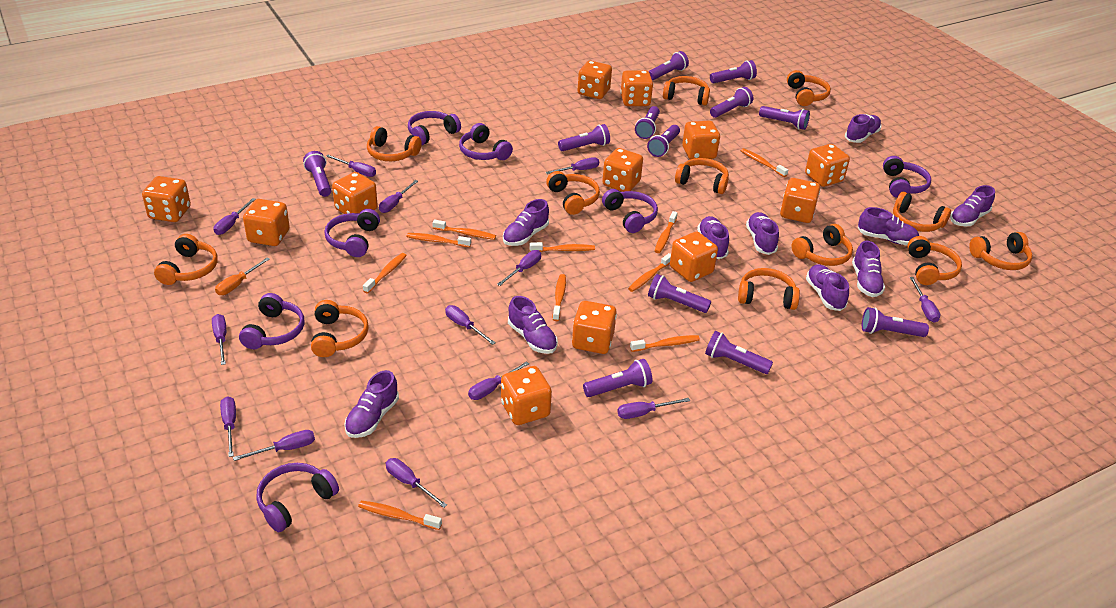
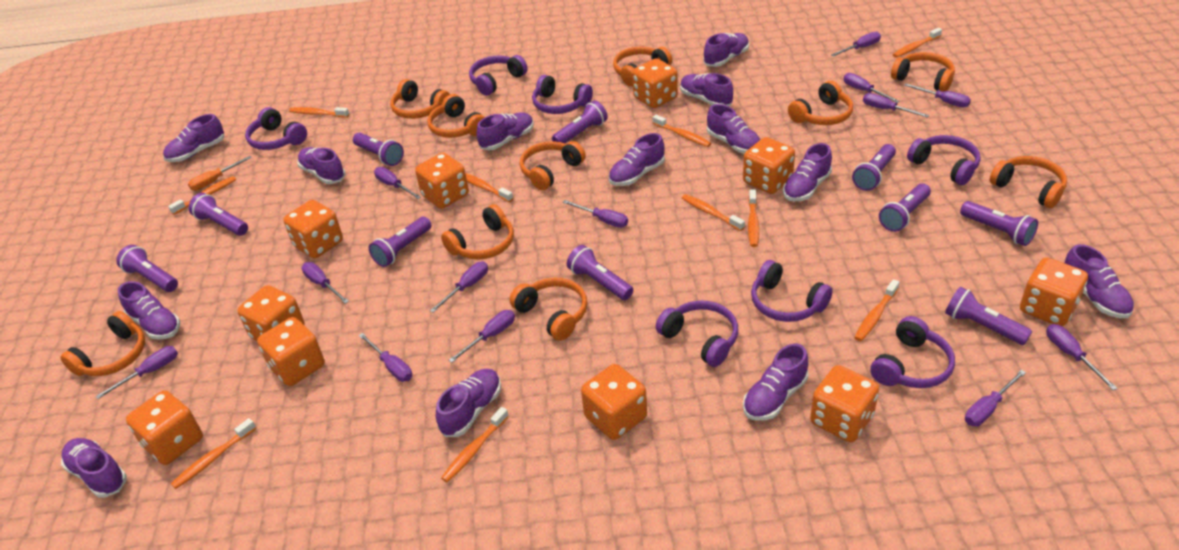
orange dice: [142,176,191,222] [243,199,290,246] [332,172,378,214] [501,366,552,425] [572,301,617,354] [577,61,612,99] [602,148,643,192] [620,70,653,106] [670,232,718,282] [682,121,720,160] [780,178,820,223] [805,144,850,187] = 12 -> [126,390,203,465] [237,285,305,341] [257,317,325,386] [284,200,343,258] [415,153,469,209] [581,364,647,440] [632,58,678,108] [743,137,795,194] [810,365,879,442] [1020,258,1088,326] = 10
orange headphones: [154,234,218,285] [311,300,369,357] [367,126,422,161] [546,171,600,215] [663,76,710,105] [675,158,729,194] [738,268,800,310] [787,70,831,106] [792,224,853,266] [893,192,951,232] [907,236,962,285] [969,232,1032,270] = 12 -> [60,311,145,376] [390,79,450,119] [427,94,485,138] [441,204,514,259] [510,278,588,341] [520,141,586,190] [613,47,672,86] [788,81,853,125] [891,52,955,92] [990,156,1067,208] = 10
purple flashlight: [303,151,331,197] [558,124,610,151] [583,359,652,397] [635,106,660,139] [647,125,680,157] [648,274,711,313] [649,51,689,80] [705,331,773,374] [710,60,757,83] [710,87,753,118] [759,106,810,130] [862,307,929,337] = 12 -> [116,245,178,292] [189,193,248,236] [353,133,404,166] [369,217,432,267] [552,100,608,143] [567,245,633,300] [852,144,896,191] [879,183,931,232] [945,287,1032,345] [960,201,1038,246] = 10
purple shoe: [344,370,399,438] [503,199,549,246] [508,296,558,354] [697,216,729,259] [746,212,779,255] [806,264,849,311] [845,114,881,143] [852,240,885,297] [858,207,919,245] [950,185,995,226] = 10 -> [61,438,127,498] [118,281,180,340] [163,114,224,162] [297,147,345,184] [436,369,501,437] [477,113,534,150] [609,133,665,186] [680,73,733,106] [703,33,749,67] [707,104,760,154] [743,344,808,420] [783,143,832,201] [1065,244,1134,318] = 13

